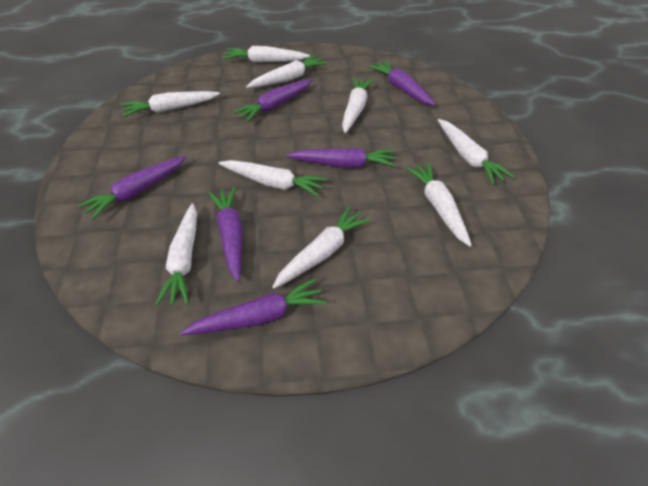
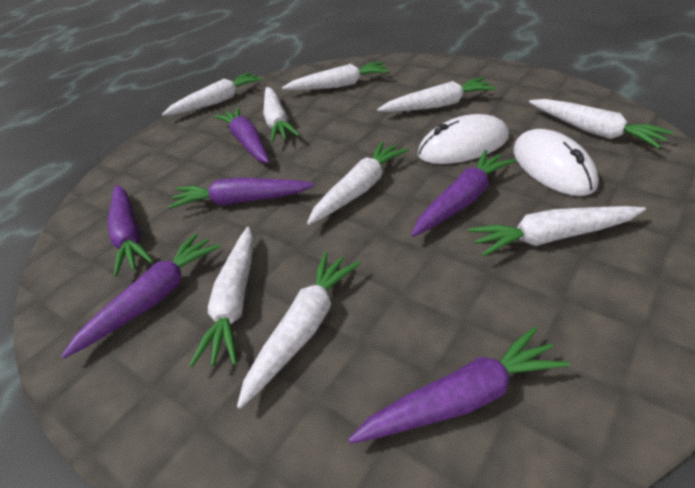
white mouse: none = 0 -> [418,114,509,164] [513,129,598,196] = 2

